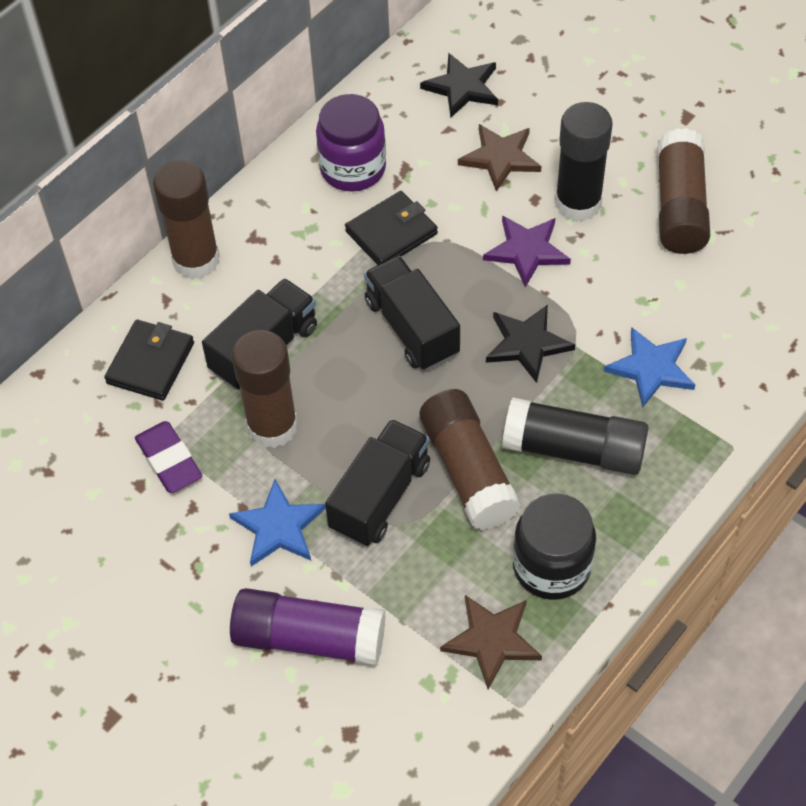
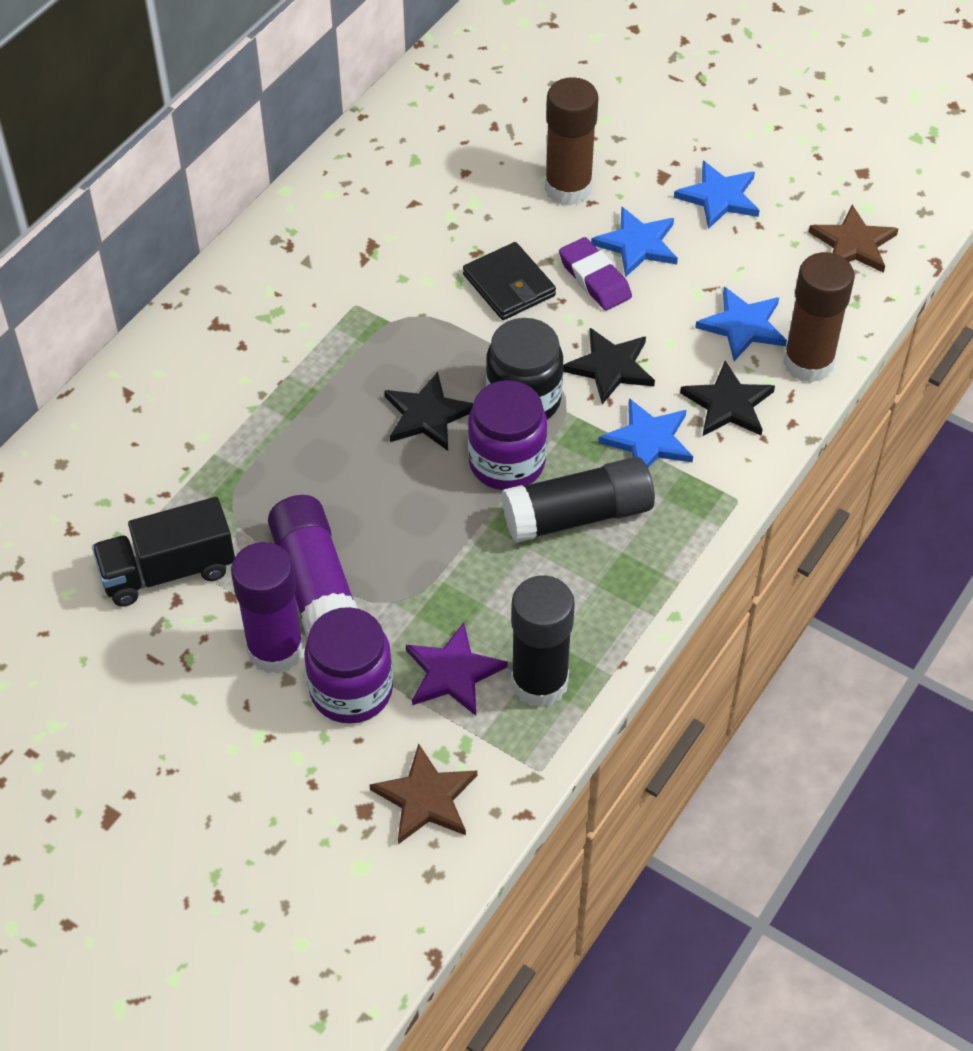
black star: [420,53,498,118] [486,305,575,383] = 2 -> [384,372,473,451] [563,328,655,404] [680,361,775,436] = 3
black truck: [202,278,317,390] [325,419,430,546] [364,256,460,370] = 3 -> [92,497,235,606] = 1
black wallet: [104,320,194,401] [345,191,438,265] = 2 -> [463,242,556,320] = 1
blue star: [229,479,326,567] [604,327,695,407] = 2 -> [591,207,678,277] [598,398,693,468] [674,161,760,229] [695,287,787,361] = 4
brown glue stick: [153,160,220,279] [232,330,298,448] [420,389,521,530] [657,128,710,254] = 4 -> [545,77,599,206] [783,252,855,383] = 2
purple glue stick: [230,588,386,666] = 1 -> [231,542,304,674] [268,495,358,637] = 2
purple jar: [316,94,386,192] = 1 -> [304,607,393,724] [468,380,547,490] = 2

